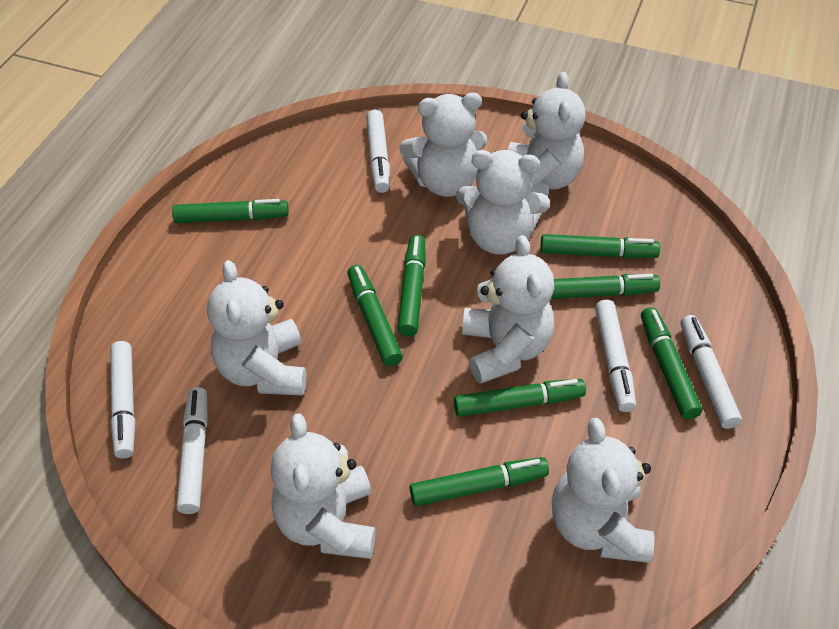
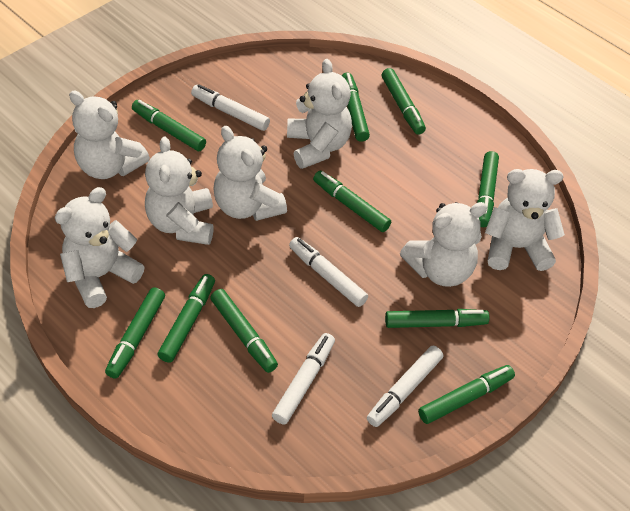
green marker: [172,199,289,223] [347,265,403,366] [397,235,425,336] [410,457,549,506] [454,379,586,417] [540,234,660,258] [551,274,660,299] [641,307,702,419] = 8 -> [105,287,165,379] [132,100,206,151] [158,274,215,363] [210,289,278,373] [313,171,391,232] [342,72,370,142] [382,68,426,135] [385,309,489,328] [418,365,515,424] [477,151,499,227] = 10
white marker: [110,341,135,459] [176,387,208,514] [366,110,390,193] [595,300,636,412] [680,315,742,429] = 5 -> [191,84,270,131] [272,333,335,425] [289,237,368,307] [367,346,443,427] = 4

